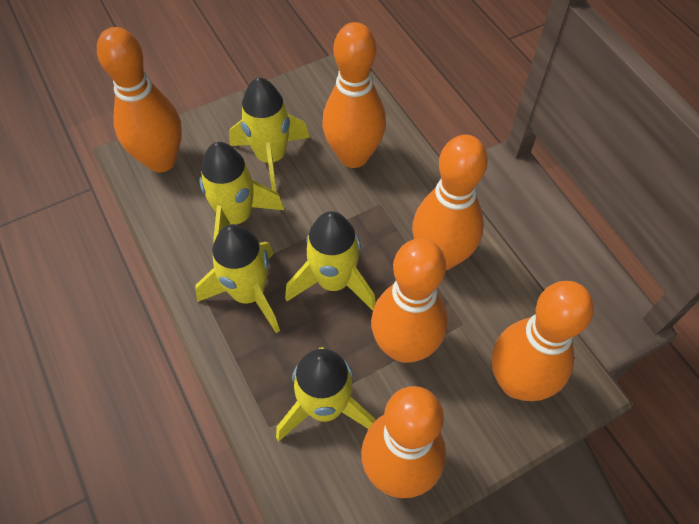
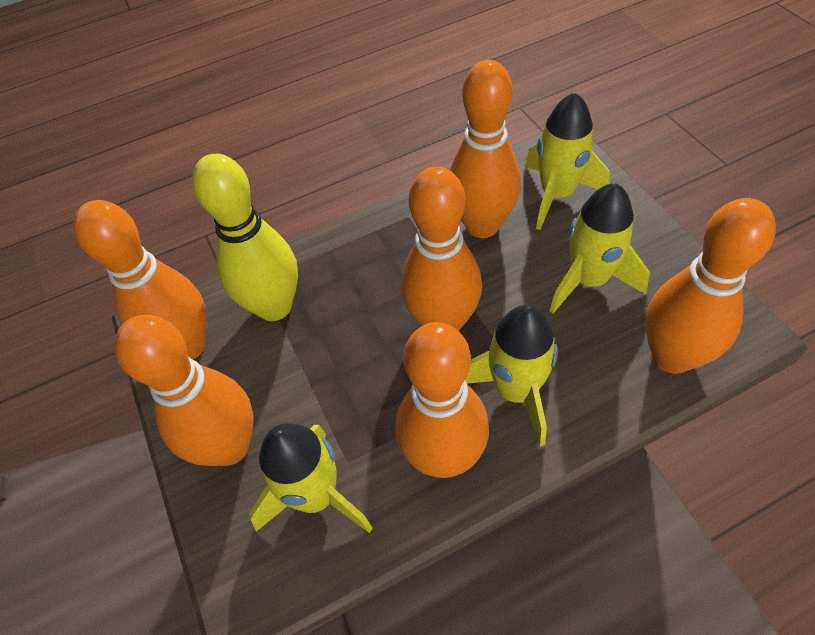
yellow bowling pin: none = 0 -> [192,154,298,321] = 1
yellow rocket: [195,224,280,333] [199,142,285,243] [229,77,310,192] [276,347,376,441] [285,211,376,311] = 5 -> [249,423,373,533] [465,305,558,447] [525,92,610,230] [549,183,650,314] = 4

